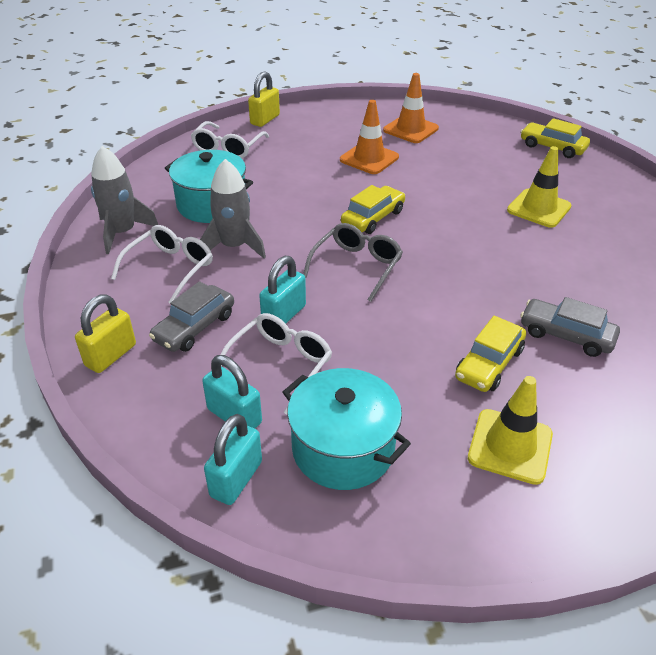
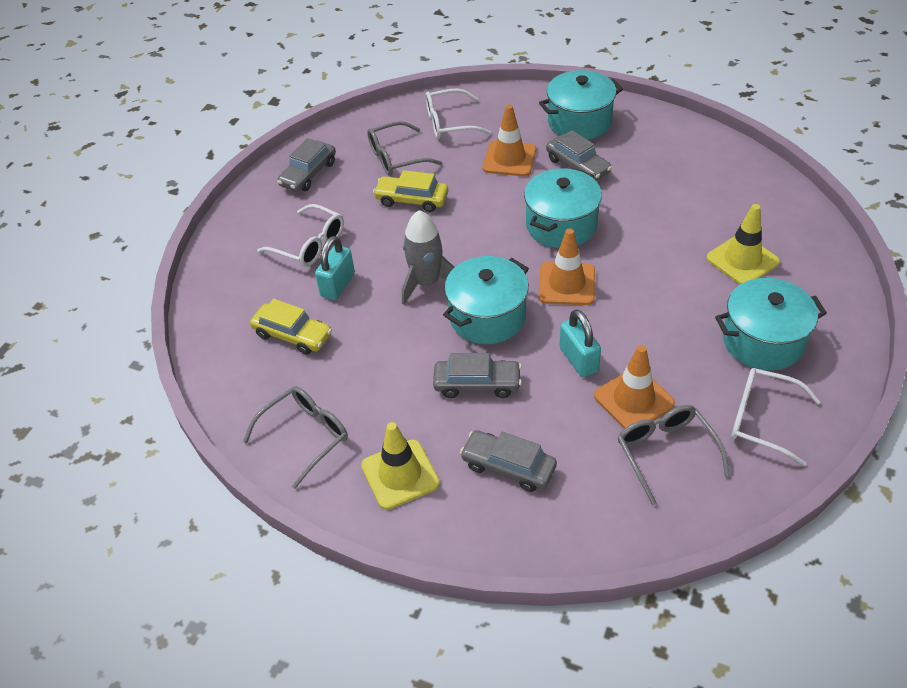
grey car: [149,281,234,352] [520,297,620,357] = 2 -> [277,138,336,192] [433,353,522,398] [460,430,557,492] [546,130,612,181] = 4
grey glasses: [303,223,403,302] = 1 -> [243,386,348,489] [367,121,443,176] [618,405,730,505] = 3
grey rocket: [91,146,158,254] [200,159,266,259] = 2 -> [402,210,455,305] = 1
orange traffic cone: [340,100,399,174] [383,73,439,143] = 2 -> [483,104,536,176] [538,228,595,305] [594,345,675,429] = 3
turquoise padlock: [202,355,262,429] [204,414,262,505] [259,256,306,324] = 3 -> [315,236,355,300] [559,309,601,377] = 2
turquoise pot: [165,150,253,223] [283,368,411,490] = 2 -> [443,256,529,344] [524,168,602,248] [539,70,623,140] [715,278,827,371] = 4
yellow car: [341,185,405,234] [455,316,526,392] [520,118,590,158] = 3 -> [250,299,332,355] [373,170,448,212] = 2
yellow padlock: [75,294,136,373] [248,71,280,127] = 2 -> none = 0

